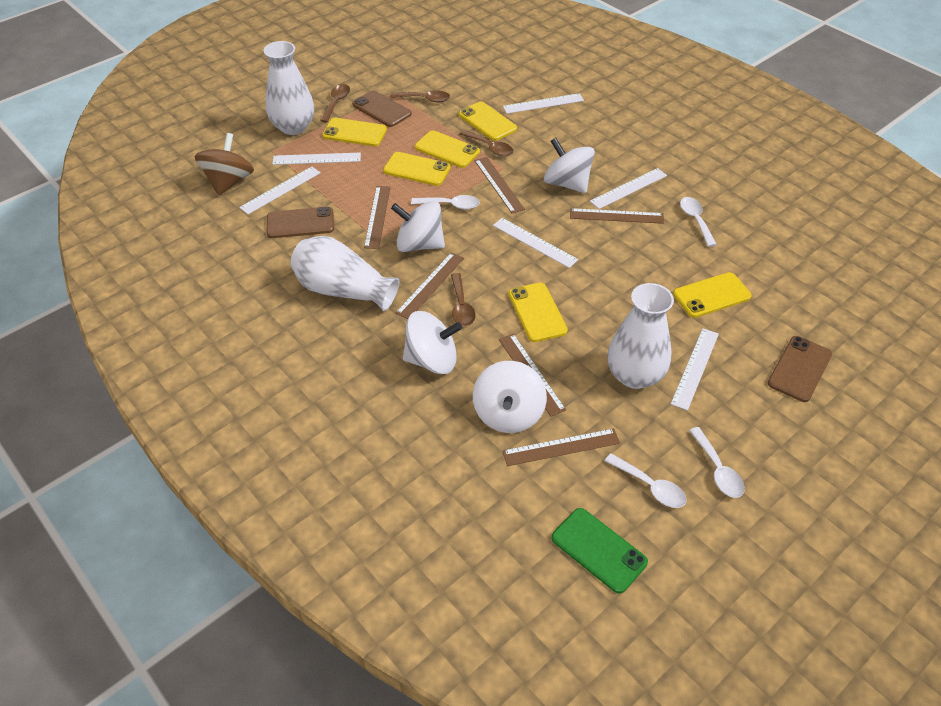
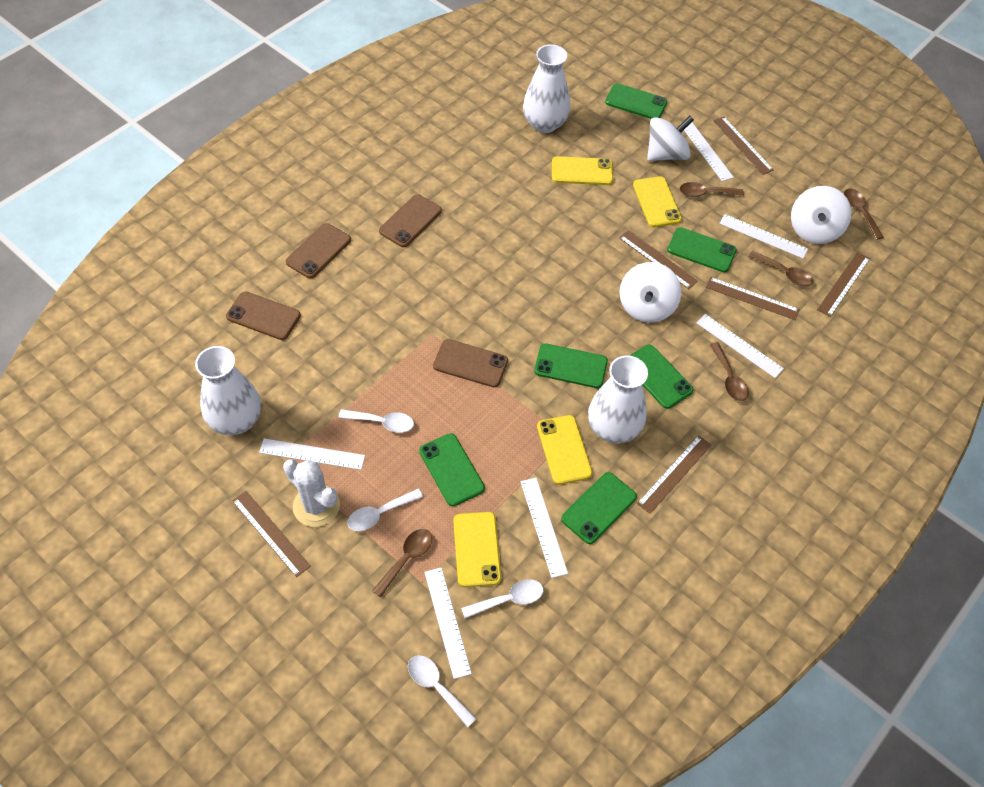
brown phone: [267,207,334,238] [352,90,412,127] [768,336,832,402] = 3 -> [226,291,301,340] [286,223,351,278] [379,194,442,247] [433,339,508,387] = 4
brown spinning top: [195,133,254,196] = 1 -> none = 0
brown spoon: [320,84,350,123] [390,91,450,102] [451,273,476,326] [459,130,513,156] = 4 -> [372,529,432,597] [680,182,744,197] [710,342,749,401] [749,251,813,286] [844,189,884,240] = 5
green phone: [551,508,648,594] = 1 -> [419,433,485,506] [534,343,608,388] [561,472,637,544] [605,83,667,119] [629,345,694,409] [667,227,737,272] = 6
white cactus: none = 0 -> [283,459,340,527] = 1
white spinning top: [391,201,445,252] [403,311,462,374] [473,361,547,433] [544,138,595,193] = 4 -> [619,262,681,323] [647,116,694,161] [791,186,851,244] = 3
yellow phone: [322,118,387,146] [383,152,451,186] [415,130,480,168] [459,102,517,141] [508,282,568,342] [673,272,752,318] = 6 -> [453,512,501,587] [537,415,593,485] [552,156,613,185] [633,176,682,227] = 4

